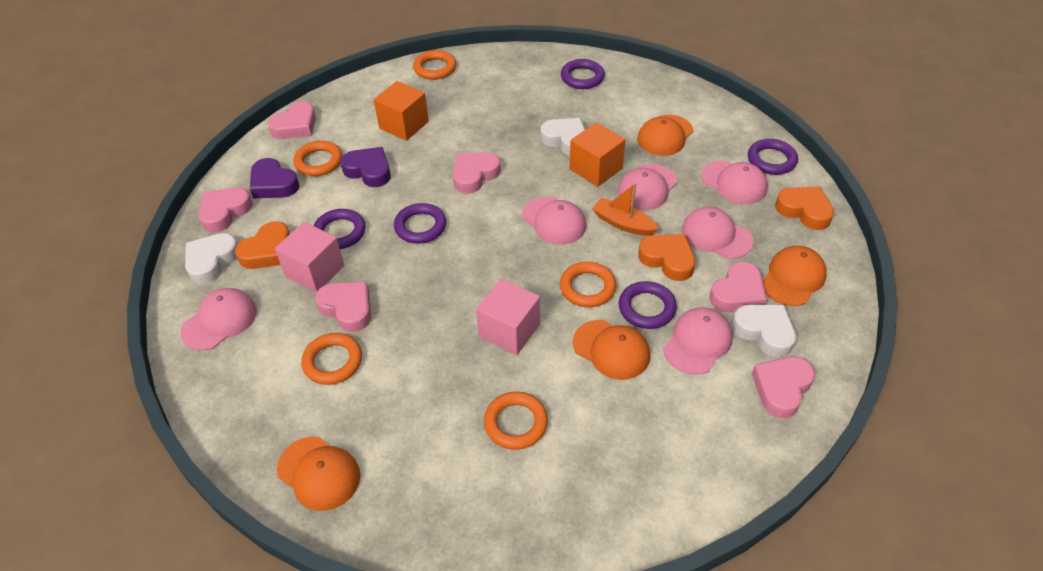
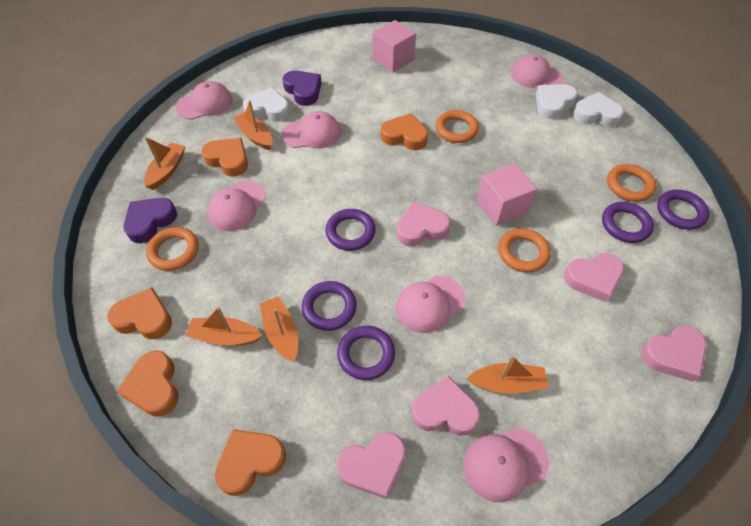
orange boat: [592,183,658,236] = 1 -> [144,137,185,190] [186,307,263,346] [233,100,272,150] [260,297,298,362] [467,356,548,394] = 5
orange cap: [277,436,360,511] [573,320,650,380] [637,115,693,156] [762,246,827,306] = 4 -> none = 0
orange cube: [374,81,429,141] [569,122,625,187] = 2 -> none = 0
orange heart: [235,221,290,269] [638,234,695,281] [775,187,834,230] = 3 -> [107,288,172,339] [117,350,179,417] [201,138,248,177] [215,429,286,496] [381,113,428,150] = 5
orange ring: [293,141,342,176] [301,333,362,385] [413,50,456,80] [484,392,548,450] [560,262,616,307] = 5 -> [146,227,199,271] [435,110,479,143] [499,228,551,272] [607,164,656,202] = 4
pink heart: [198,187,253,233] [268,101,316,139] [315,282,371,332] [453,152,501,194] [710,261,767,313] [752,357,815,418] = 6 -> [337,432,406,499] [397,202,451,247] [411,375,481,436] [564,253,624,302] [641,325,707,382] = 5

